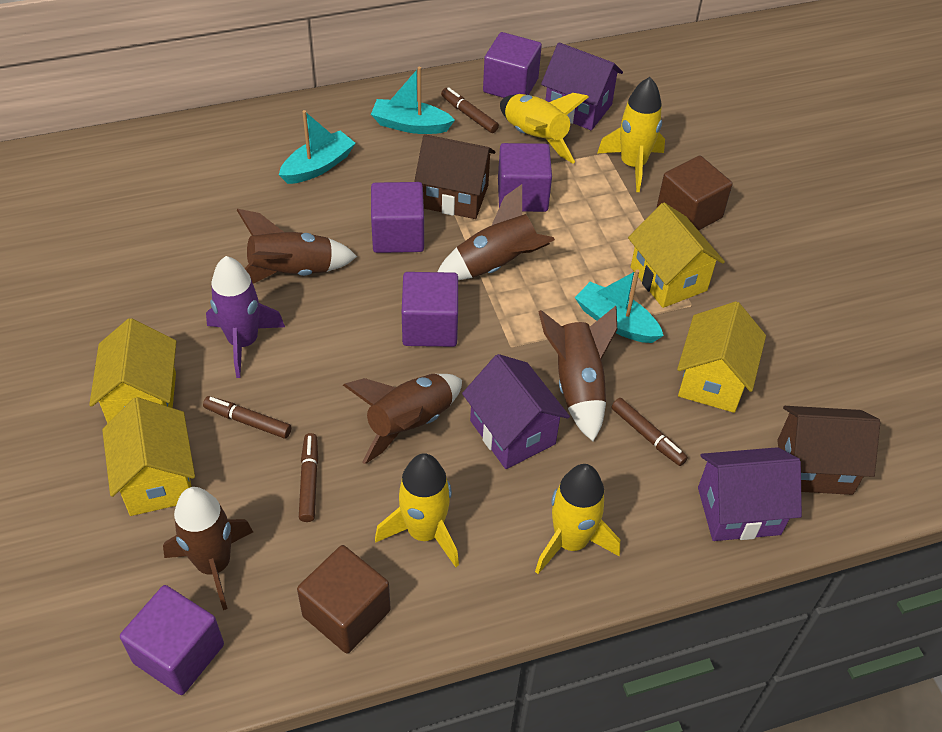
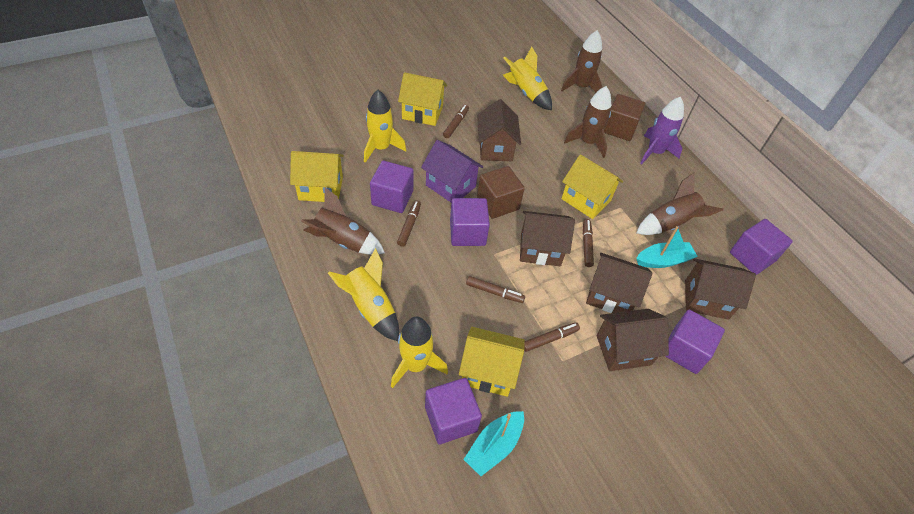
brown house: [414,134,496,219] [777,406,880,495] = 2 -> [477,99,521,161] [520,211,575,266] [586,253,653,313] [596,309,669,371] [685,258,756,320] = 5
brown marker: [203,396,291,439] [299,433,318,522] [441,87,499,133] [611,398,688,466] = 4 -> [397,201,421,247] [443,105,469,138] [466,276,525,303] [524,322,580,352] [583,219,594,267] = 5
brown rocket: [163,487,253,610] [237,209,357,284] [343,374,462,464] [438,184,555,280] [538,306,617,441] = 5 -> [301,188,385,255] [561,30,602,93] [564,86,611,158] [637,172,723,235] = 4
purple house: [462,354,570,469] [541,42,623,130] [698,447,802,541] = 3 -> [421,140,483,202] = 1
turquoise boat: [279,110,356,184] [371,67,455,134] [575,269,664,343] = 3 -> [463,411,524,476] [636,226,698,268] = 2

